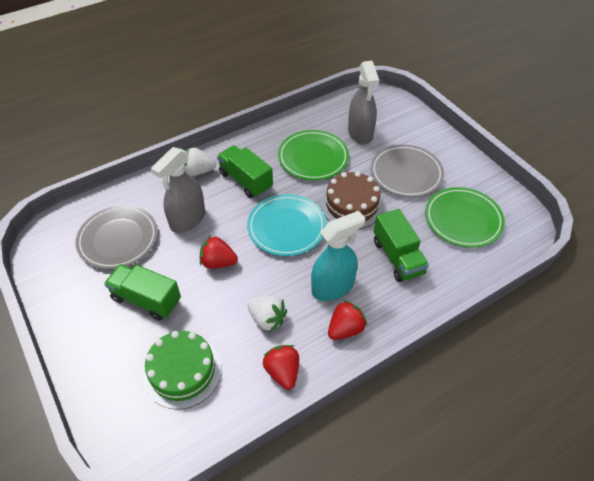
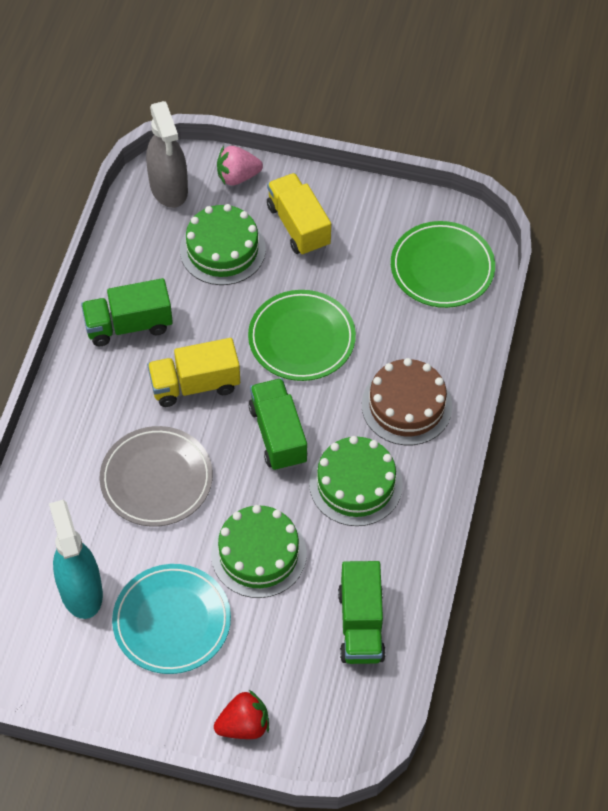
green cake: [143,331,222,409] = 1 -> [180,204,266,285] [211,505,307,598] [309,436,403,526] = 3
grey plate: [75,205,158,269] [371,144,444,197] = 2 -> [100,426,213,527] = 1
grey spray bottle: [151,147,205,233] [348,61,379,144] = 2 -> [146,101,188,208] = 1
pink strawberry: none = 0 -> [217,146,263,185] = 1
red strawberry: [200,236,238,269] [263,345,299,390] [328,300,367,340] = 3 -> [214,690,269,739] = 1
white strawberry: [184,147,216,176] [248,296,287,332] = 2 -> none = 0
yellow truck: none = 0 -> [147,338,240,407] [267,173,331,256] = 2

